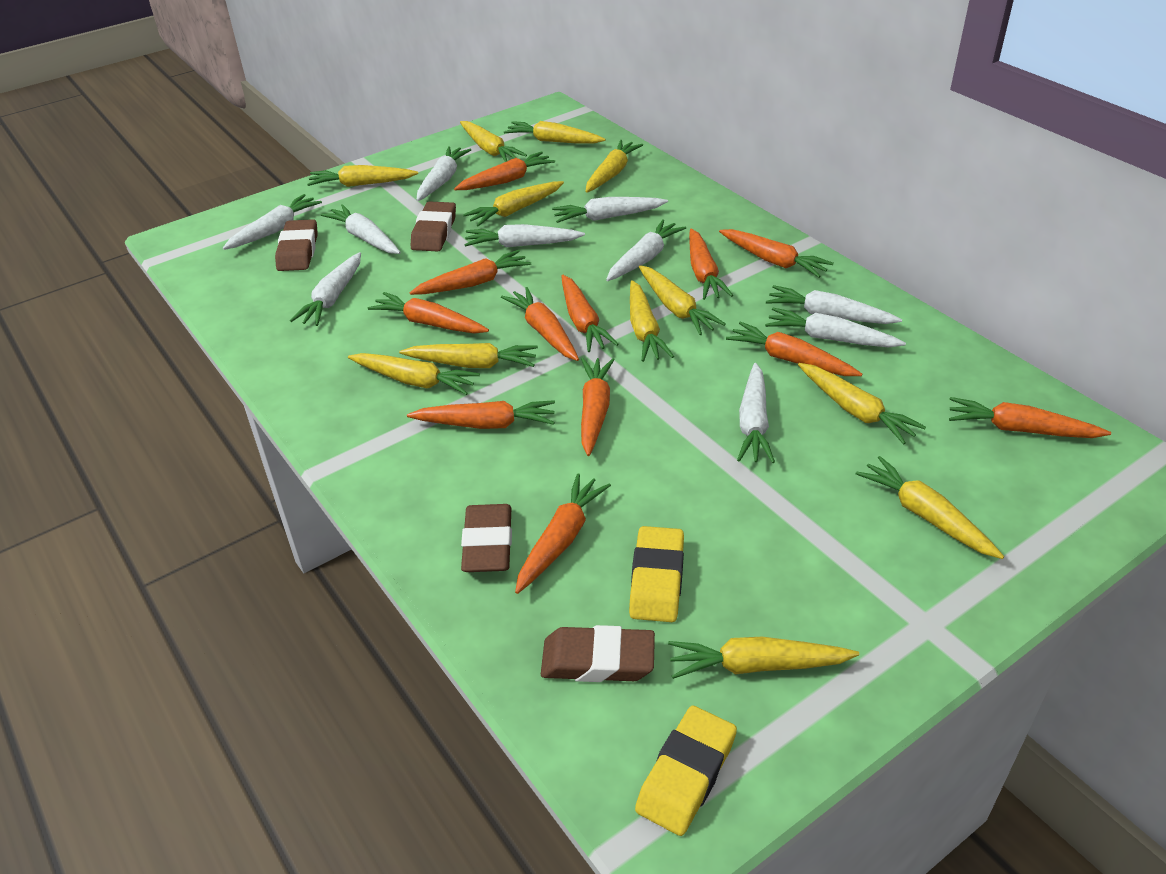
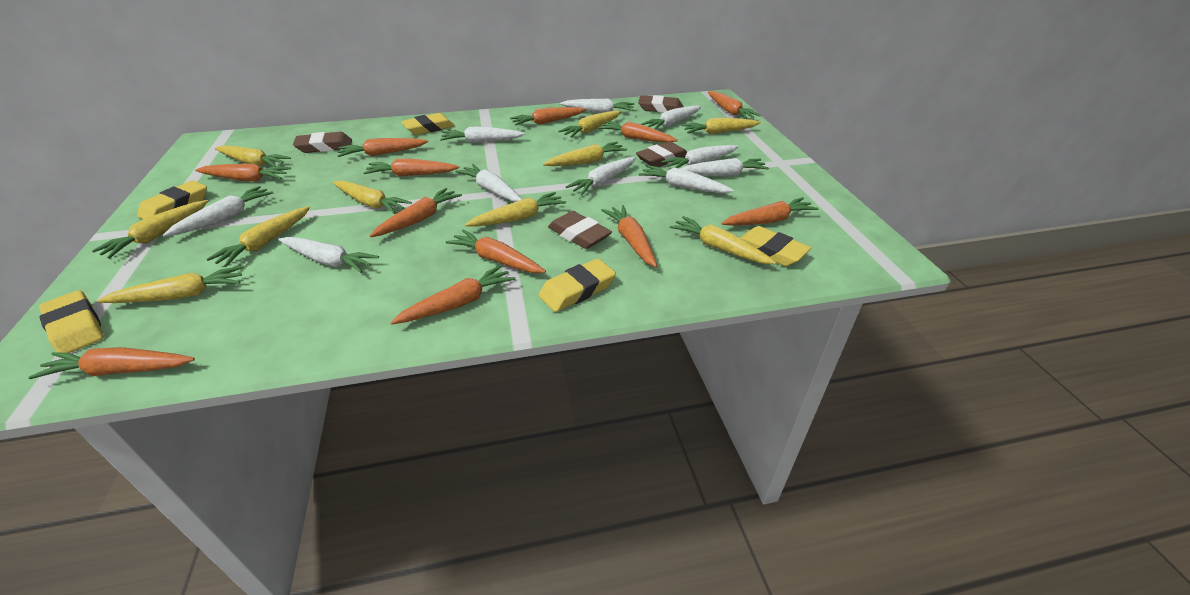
yellow carrot: [307,165,418,187] [348,353,480,395] [399,343,538,368] [460,121,527,162] [463,181,564,226] [504,121,606,144] [585,140,643,193] [630,280,674,362] [639,265,726,335] [668,637,859,679] [798,363,926,445] [856,456,1004,559] = 12 -> [92,200,208,259] [97,266,244,303] [207,206,310,267] [215,146,291,166] [333,181,412,214] [465,192,566,227] [543,142,627,166] [558,111,621,138] [670,216,777,264] [682,118,761,134] = 10
yellow eraser: [629,526,684,622] [635,706,737,836] = 2 -> [39,290,104,353] [137,180,207,220] [401,113,455,135] [539,259,616,312] [740,226,811,266] = 5

